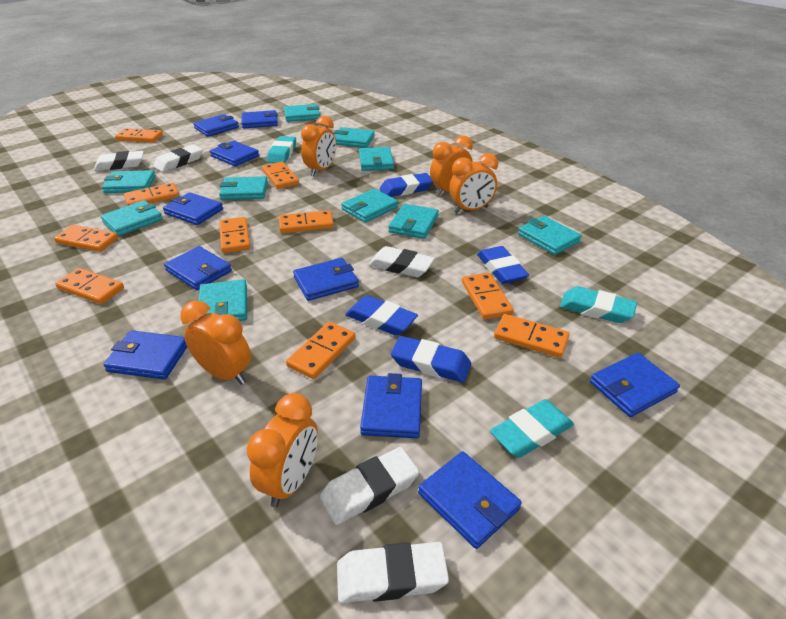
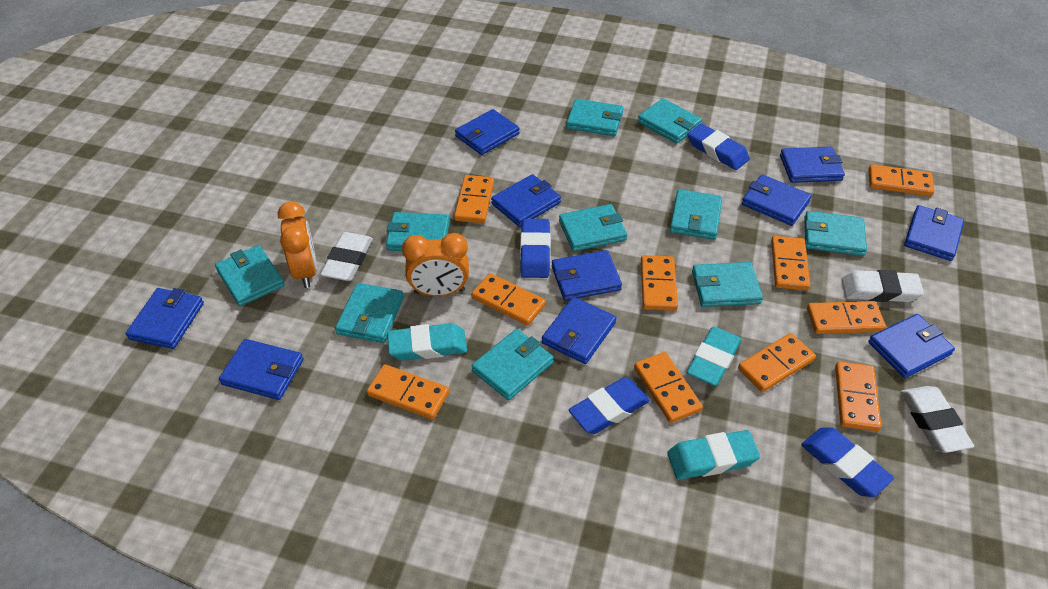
orange clock: [181,301,251,385] [246,393,318,507] [301,116,336,176] [430,135,473,196] [449,153,498,213] = 5 -> [278,202,317,288] [402,233,469,296] = 2
white eraser: [94,151,144,171] [153,144,203,172] [320,447,419,525] [337,542,449,603] [368,246,435,277] = 5 -> [320,232,373,281] [841,270,924,302] [900,386,974,453] = 3

